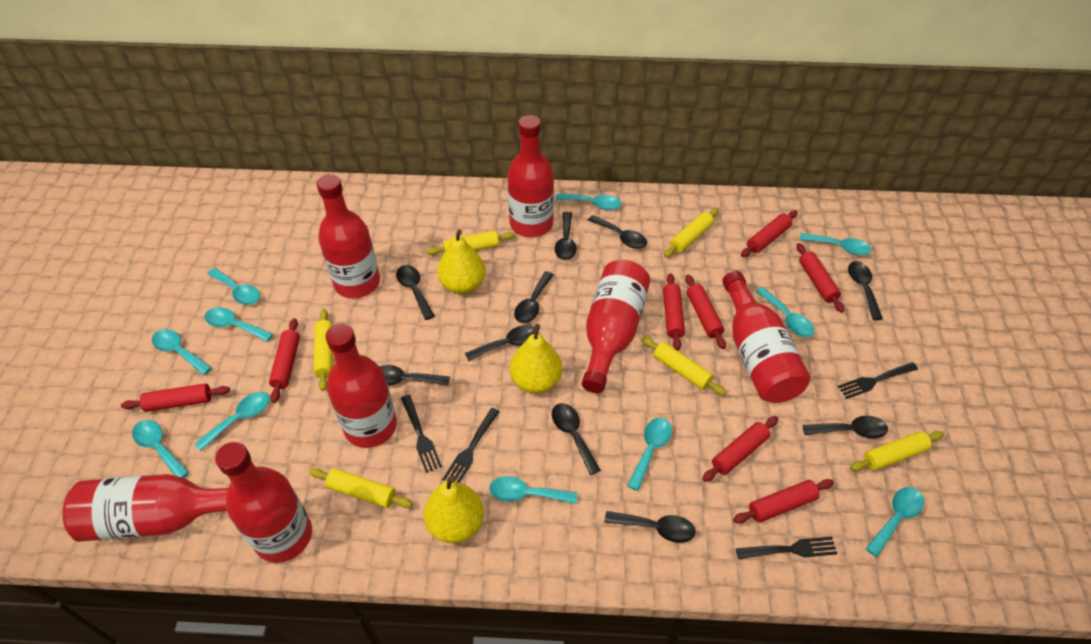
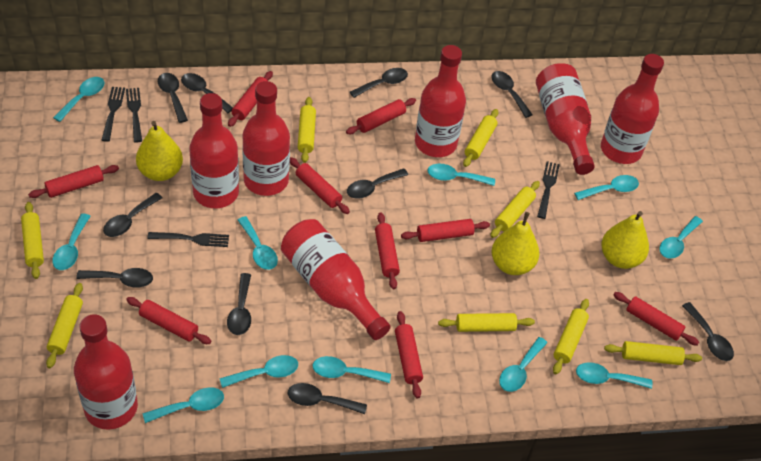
red rolling pin: [121,383,230,412] [269,318,300,403] [663,273,685,351] [685,275,726,349] [702,416,778,482] [733,479,834,523] [741,210,798,257] [796,243,844,313] = 8 -> [28,165,119,198] [126,297,211,344] [228,71,273,127] [290,157,350,214] [346,98,416,134] [375,212,400,289] [395,311,423,399] [401,219,490,242] [613,292,699,346] = 9
yellow rolling pin: [309,468,413,508] [313,309,333,391] [427,230,515,255] [642,337,726,396] [664,208,719,258] [850,431,944,471] = 6 -> [21,202,44,279] [46,283,83,368] [298,97,316,163] [438,313,535,332] [463,109,498,167] [490,181,540,238] [553,299,589,374] [604,341,702,365] = 8

